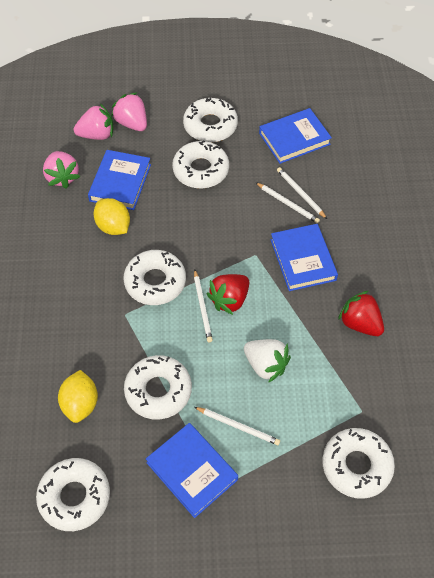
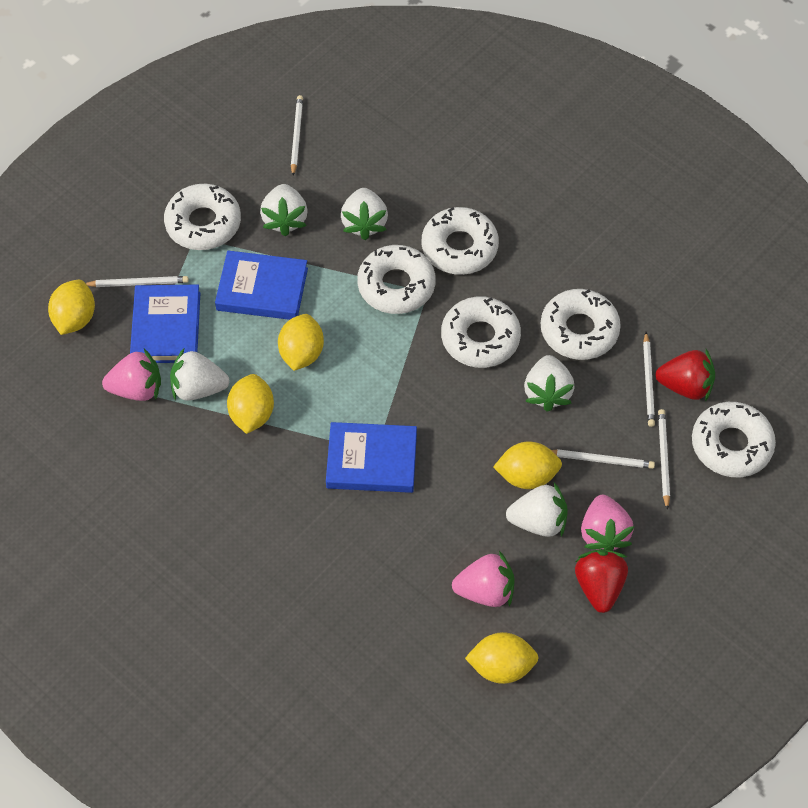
blue book: [88,150,151,210] [146,423,238,518] [259,108,332,164] [271,224,338,291] = 4 -> [130,285,200,363] [215,250,308,320] [326,422,417,493] = 3
white pencil: [194,269,213,342] [195,407,280,445] [255,182,320,223] [277,167,327,219] = 4 -> [86,276,189,287] [291,95,303,176] [551,449,655,469] [643,332,655,427] [658,409,670,510] = 5
white strawberry: [244,339,291,383] = 1 -> [170,349,230,401] [260,184,307,237] [341,188,388,240] [506,482,568,537] [524,355,574,412] = 5
yellow lemon: [58,370,98,423] [94,198,130,235] = 2 -> [48,280,95,335] [227,374,274,434] [278,314,324,371] [465,632,539,684] [493,441,562,489] = 5

